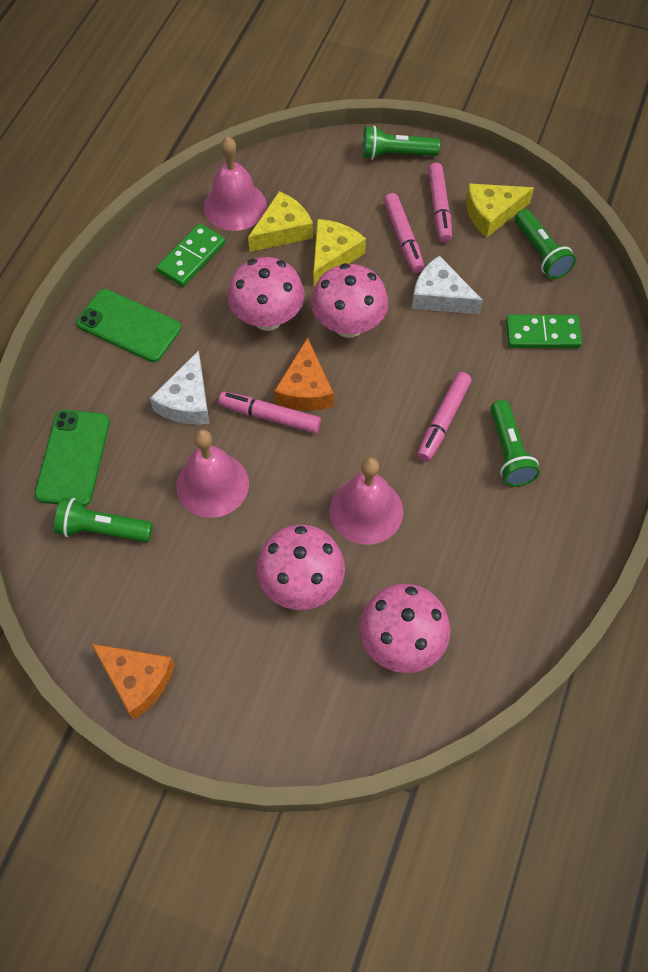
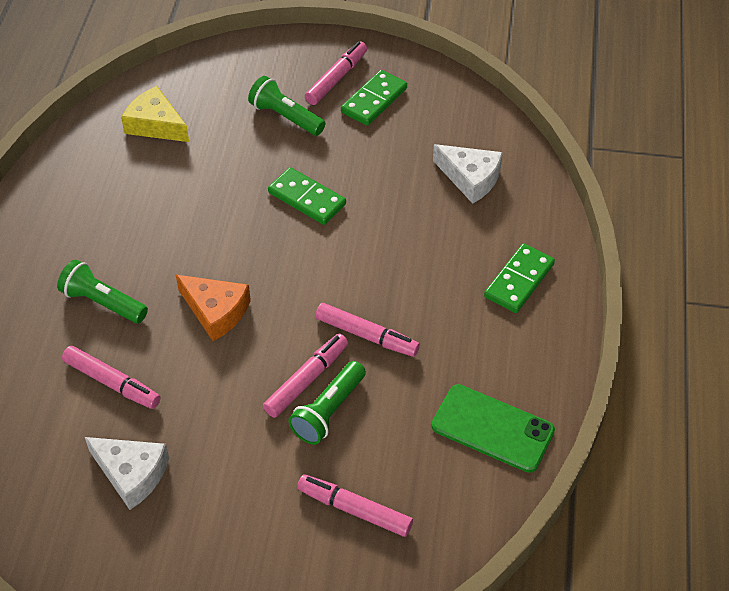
green domino: [156,224,225,287] [506,315,582,348] = 2 -> [268,167,346,225] [341,70,407,126] [484,244,555,313] = 3
green flashlight: [54,498,153,542] [362,125,440,160] [490,400,540,487] [515,209,576,279] = 4 -> [57,260,148,323] [248,76,325,136] [288,361,366,445] = 3
green phone: [35,410,110,507] [76,289,181,362] = 2 -> [431,384,555,473] = 1
orange cheese: [91,644,175,720] [274,337,334,411] = 2 -> [176,275,251,341] = 1
pink bell: [176,429,249,518] [204,137,267,231] [329,457,403,545] = 3 -> none = 0
pink marker: [219,392,321,433] [384,193,424,273] [417,372,472,462] [428,163,452,243] = 4 -> [62,346,160,409] [263,334,348,418] [297,474,413,537] [305,41,367,105] [315,303,420,357] = 5
pink mushroom: [227,257,305,331] [257,524,345,610] [311,263,388,338] [360,584,451,673] = 4 -> none = 0
yellow cheese: [248,191,313,252] [313,219,366,286] [466,183,534,238] = 3 -> [121,86,189,142] = 1

